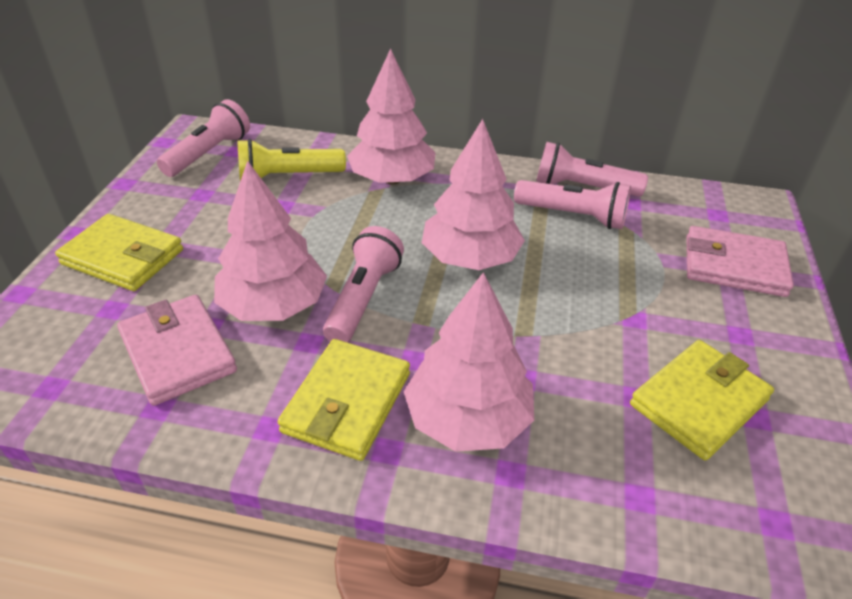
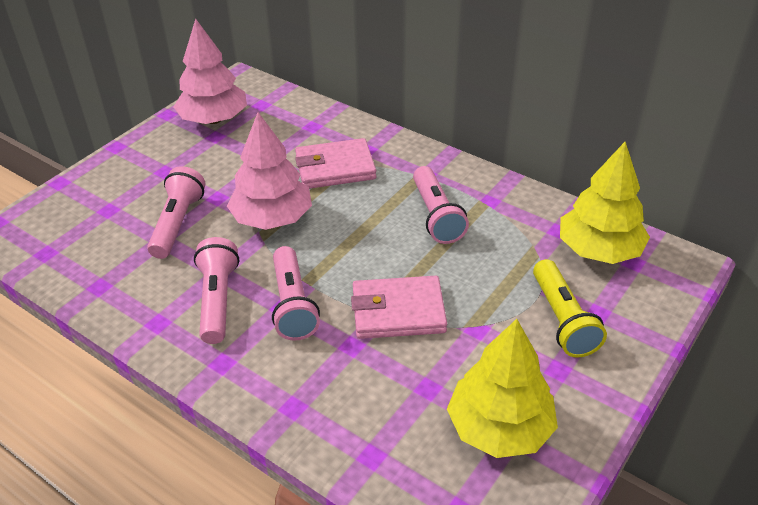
pink tree: [214,161,327,321] [347,48,436,185] [404,272,534,452] [422,119,525,270] = 4 -> [174,19,247,124] [227,112,312,230] = 2
yellow tree: none = 0 -> [447,319,558,458] [560,142,650,264] = 2
yellow wallet: [55,214,183,291] [278,339,410,461] [630,340,774,460] = 3 -> none = 0

